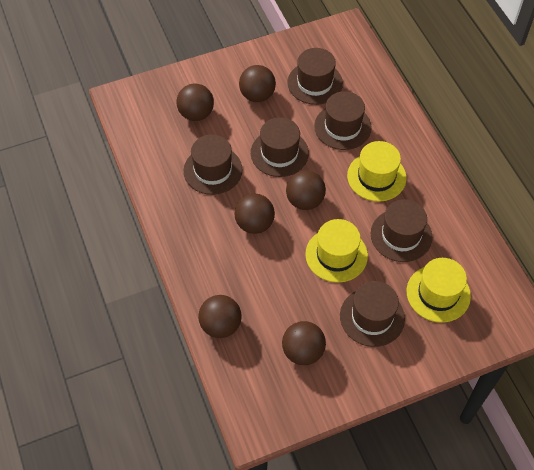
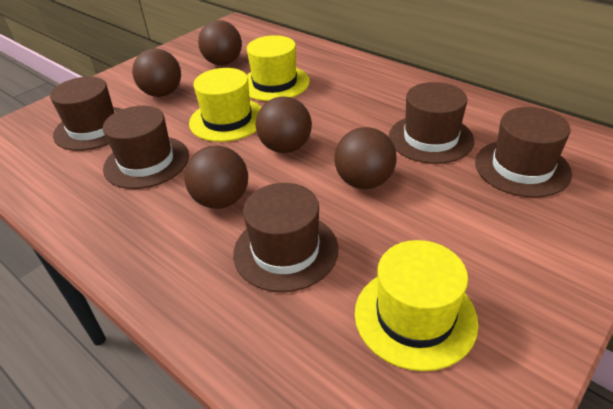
brown ball: [177,84,214,121] [198,295,242,338] [234,193,275,234] [239,65,276,102] [282,321,326,365] [286,170,326,210] = 6 -> [132,48,181,97] [184,146,248,209] [198,20,242,65] [256,96,312,153] [334,127,397,189] = 5
brown hat: [184,134,242,195] [251,117,309,177] [287,48,343,105] [314,91,372,150] [340,281,405,347] [371,199,432,262] = 6 -> [50,77,122,151] [103,106,189,189] [233,183,339,292] [389,82,474,164] [475,107,572,197] = 5

